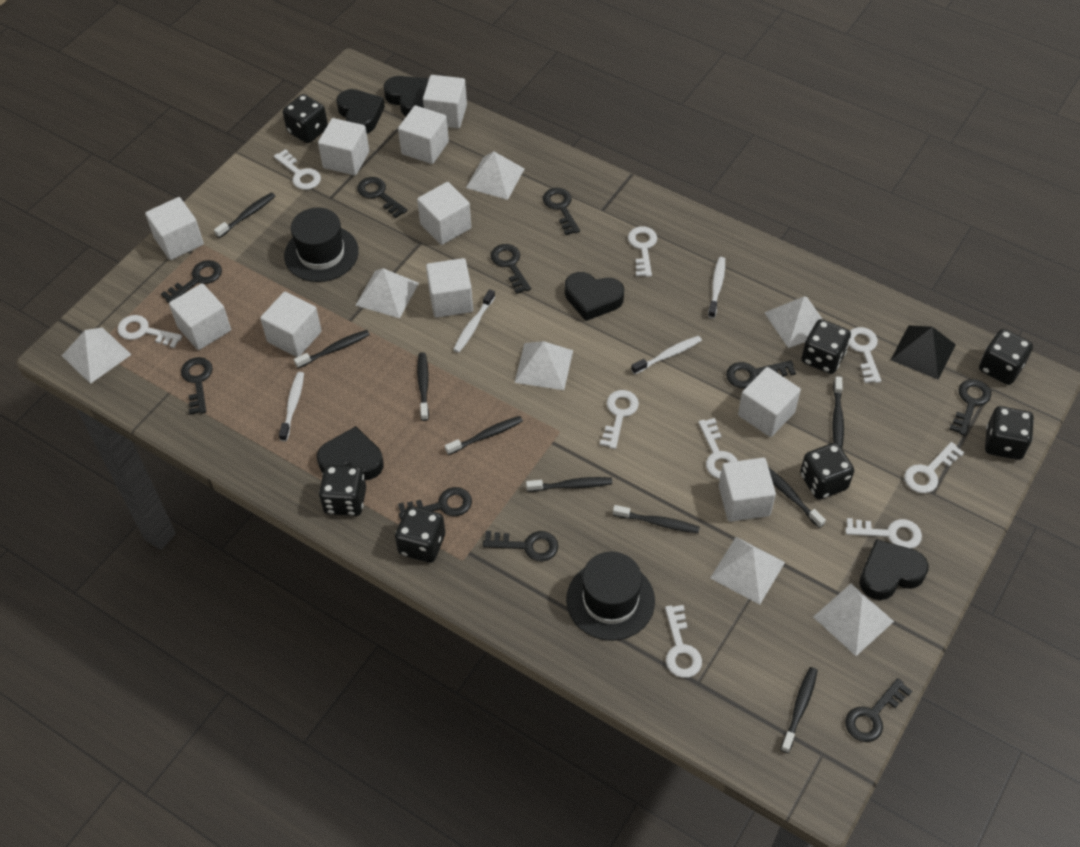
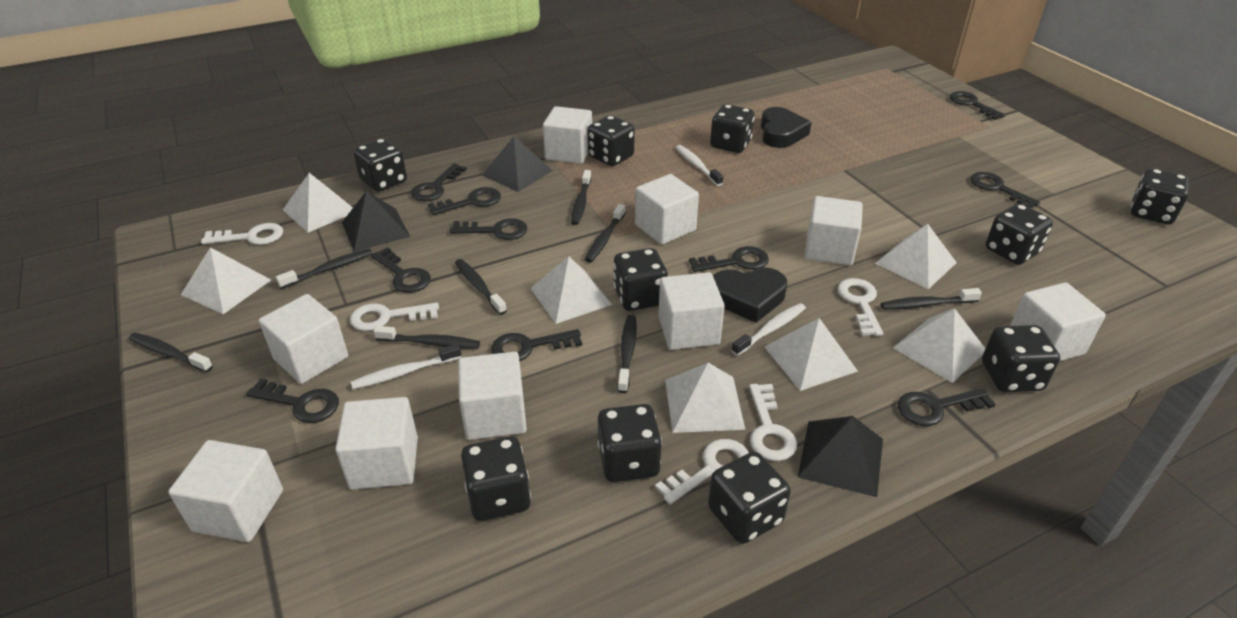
black dice: [283,94,328,143] [319,464,366,516] [395,506,445,563] [800,443,854,500] [801,319,851,374] [979,329,1033,385] [985,406,1034,460] = 7 -> [353,138,407,192] [461,436,531,521] [587,115,635,166] [598,404,662,482] [613,248,668,311] [708,452,791,544] [710,104,755,153] [982,325,1060,392] [986,204,1053,265] [1131,168,1190,225] = 10
black hat: [284,207,359,282] [566,552,655,641] = 2 -> none = 0
black heart: [317,426,384,480] [336,89,385,134] [384,76,429,116] [565,272,624,321] [859,539,929,600] = 5 -> [713,267,787,323] [761,107,812,148] = 2
black pyramid: [891,325,956,380] = 1 -> [342,191,410,252] [482,136,553,192] [798,416,883,497] = 3
black toothbrush: [214,192,275,238] [294,330,370,368] [417,352,429,421] [445,416,523,455] [526,477,612,492] [613,505,700,533] [768,467,826,528] [781,667,818,753] [832,376,844,448] = 9 -> [129,333,213,372] [276,248,373,289] [374,326,480,349] [455,259,507,315] [571,170,591,225] [585,204,625,263] [618,315,637,393] [881,288,982,310] = 8
white cube: [145,197,204,260] [169,283,231,350] [260,292,322,357] [318,118,369,175] [398,105,449,164] [417,182,471,245] [423,75,467,128] [426,258,473,318] [719,458,776,522] [738,367,801,437] = 10 -> [168,440,283,542] [259,294,348,384] [335,397,418,490] [458,352,527,440] [543,106,592,164] [635,174,699,245] [658,272,725,350] [805,196,863,265] [1010,282,1106,361] = 9
white key: [117,315,182,348] [274,149,321,190] [600,390,639,449] [628,226,657,277] [665,605,702,678] [698,418,738,479] [845,518,922,549] [849,327,881,383] [904,442,965,493] = 9 -> [201,223,283,245] [350,303,439,331] [655,439,749,505] [749,384,797,461] [838,278,884,336] = 5
white toothbrush: [279,372,304,441] [453,289,495,353] [631,336,702,374] [708,257,725,319] = 4 -> [351,344,461,389] [676,145,723,186] [731,303,806,356] = 3

